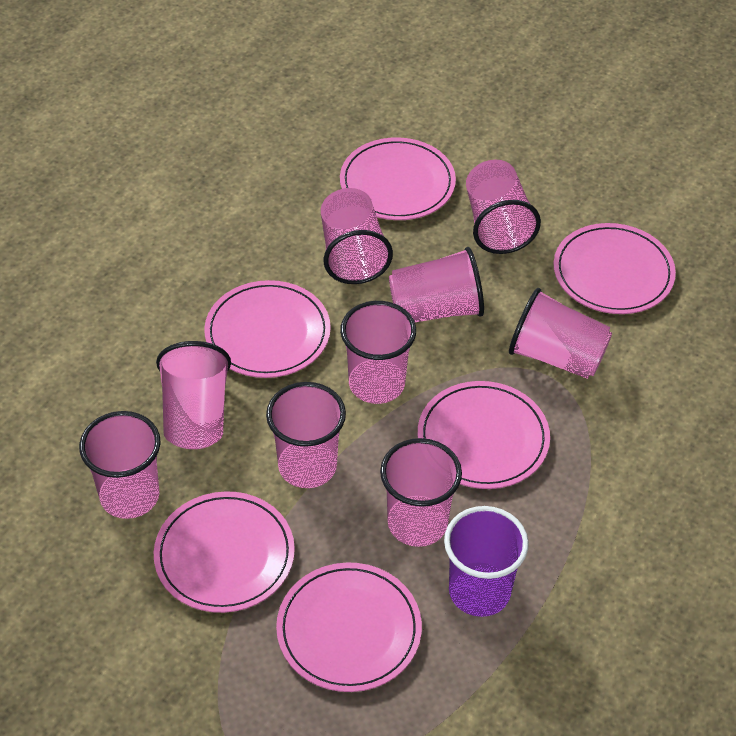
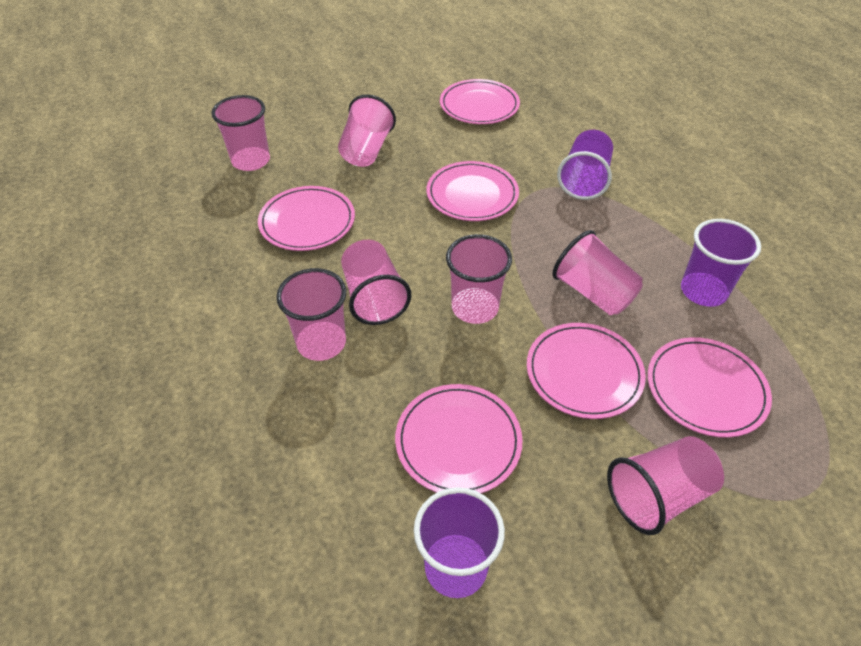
pink cup: [79,411,161,519] [156,341,231,449] [266,382,346,488] [321,188,393,284] [340,301,416,404] [380,438,462,547] [389,247,484,322] [466,159,541,254] [509,288,612,379] = 9 -> [211,95,270,171] [276,268,347,361] [338,94,396,167] [341,240,411,325] [446,234,512,324] [552,230,643,315] [607,436,724,535] = 7
purple cup: [444,506,529,617] = 1 -> [414,487,505,598] [557,130,613,200] [681,219,761,307] = 3

